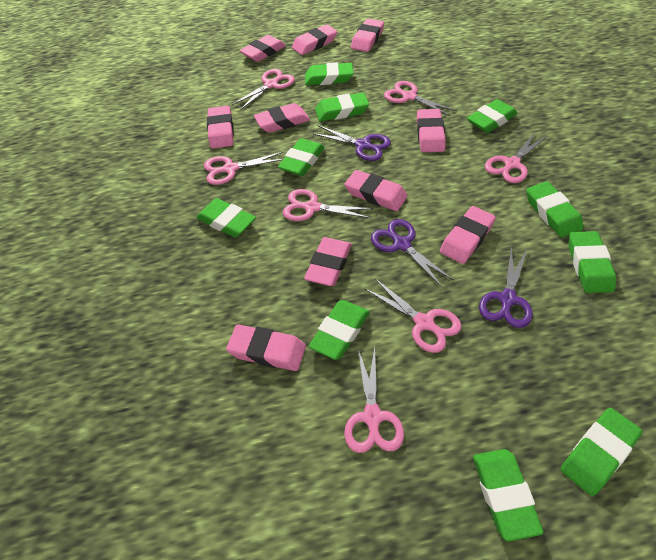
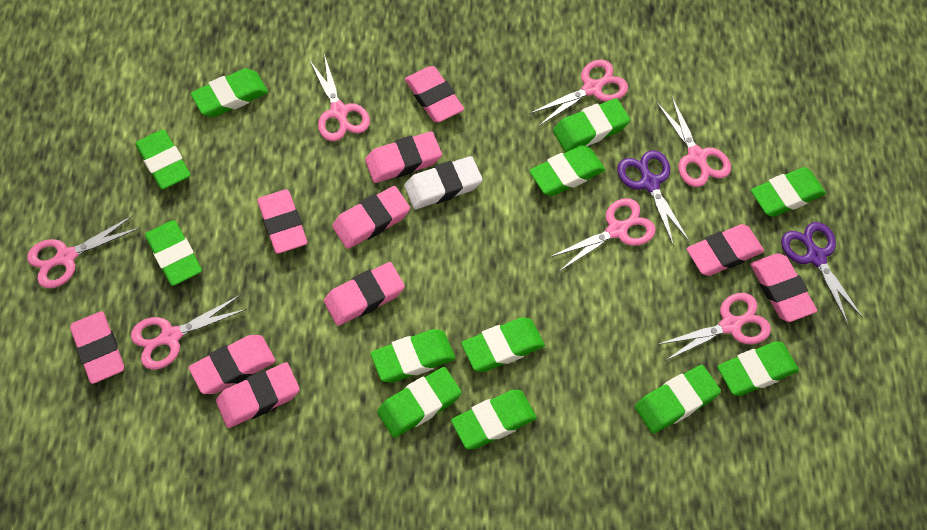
green eraser: [196,198,256,237] [278,138,325,176] [305,62,353,85] [309,300,369,360] [315,93,369,121] [467,99,517,133] [473,449,544,541] [526,181,583,238] [560,408,642,496] [569,231,616,293] = 10 -> [135,130,191,190] [145,220,202,286] [190,69,268,117] [371,329,455,383] [377,367,462,438] [451,390,537,449] [461,317,545,372] [529,145,605,196] [553,98,630,152] [635,365,721,434] [717,341,799,396] [751,167,826,217] = 12
purple scissors: [312,125,391,161] [371,219,454,287] [479,245,533,328] = 3 -> [617,150,689,247] [781,222,863,324] = 2
white eraser: none = 0 -> [404,156,483,209] = 1

